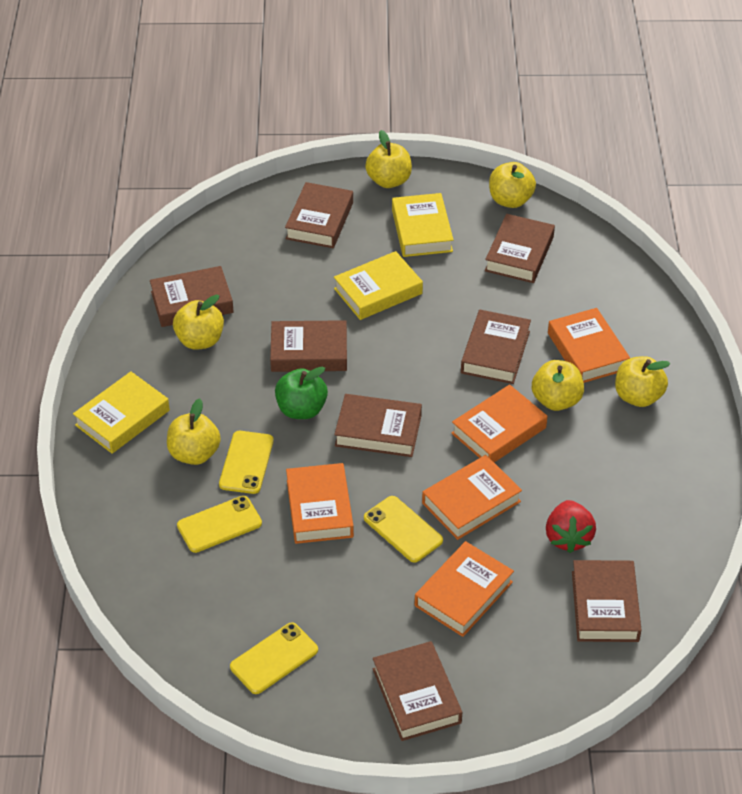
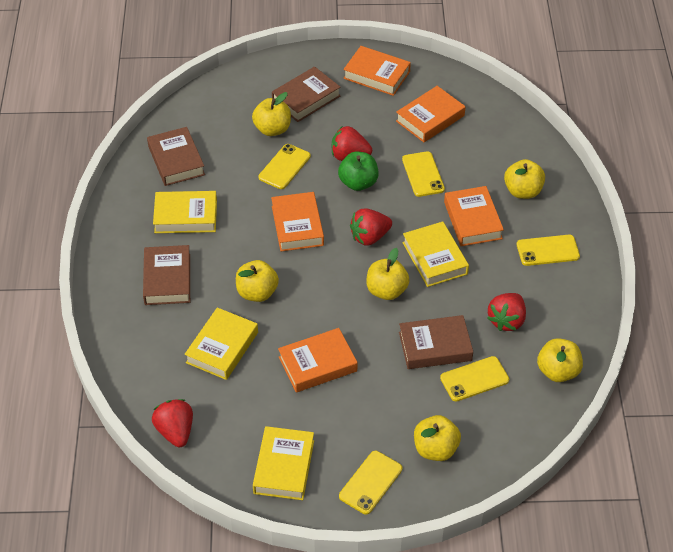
brown book: [150,266,234,327] [270,320,347,372] [285,182,353,248] [334,394,422,457] [373,641,462,741] [461,310,531,384] [485,214,555,283] [572,560,641,642] = 8 -> [143,245,190,305] [147,127,205,186] [272,66,340,122] [399,315,473,369] = 4
red strawberry: [546,500,596,553] = 1 -> [152,399,193,447] [332,126,372,161] [350,208,392,246] [488,293,526,331] = 4
yellow book: [73,371,170,454] [334,251,423,320] [392,193,453,257] = 3 -> [153,191,217,233] [184,307,258,380] [253,426,314,500] [402,221,469,287] = 4
yellow phone: [177,496,262,553] [219,431,274,494] [230,622,318,694] [364,496,443,563] = 4 -> [258,144,311,189] [339,451,402,514] [402,151,445,197] [440,356,509,402] [517,235,580,266] = 5

